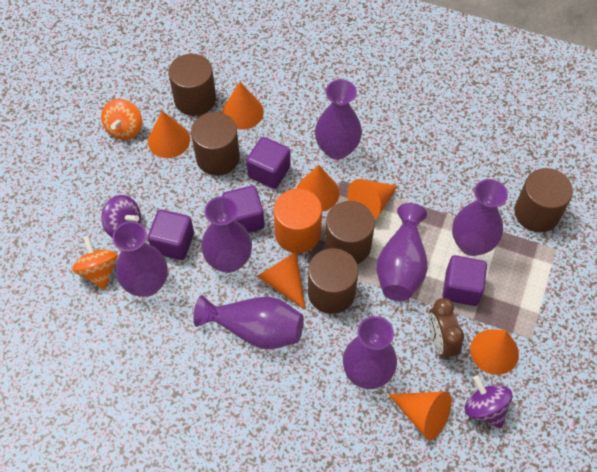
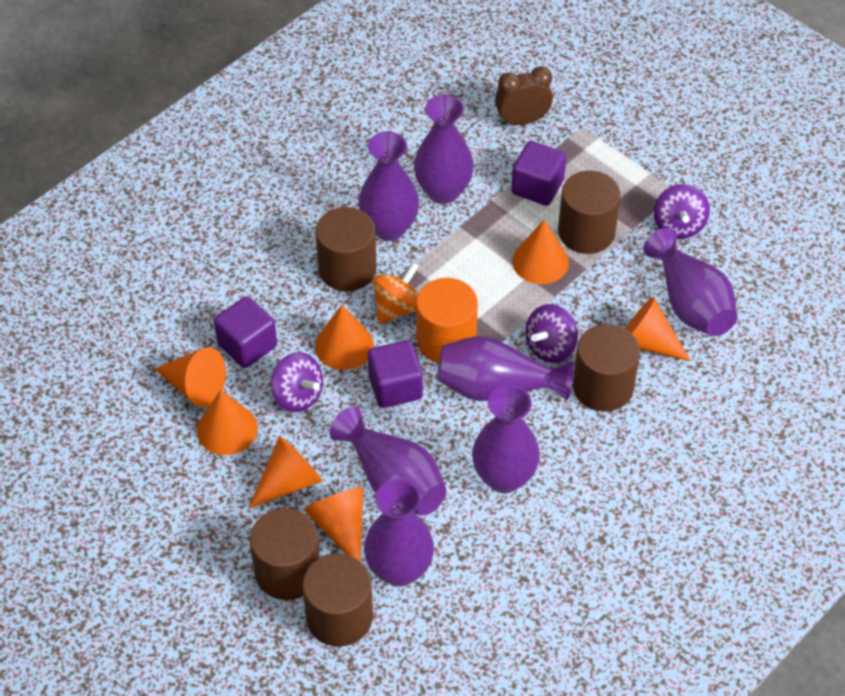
orange spinning top: [72,236,118,290] [101,99,142,140] = 2 -> [372,262,419,324] = 1
purple cube: [148,210,194,260] [222,186,264,233] [246,137,291,189] [442,255,487,306] = 4 -> [214,296,277,368] [368,340,423,408] [511,141,566,206] = 3
purple spinning top: [101,195,141,237] [465,375,513,428] = 2 -> [271,352,323,412] [525,304,578,363] [654,184,710,239] = 3

